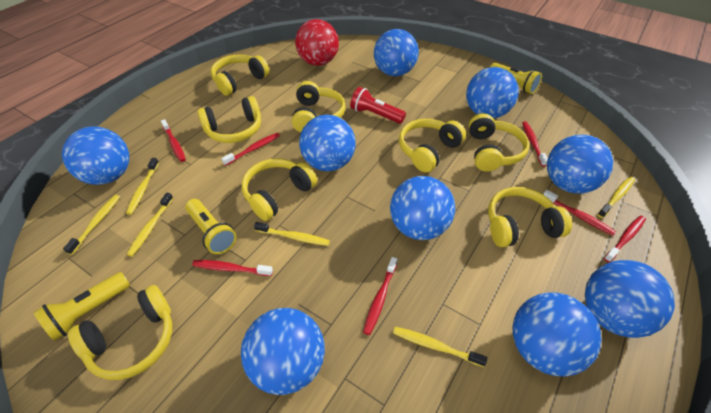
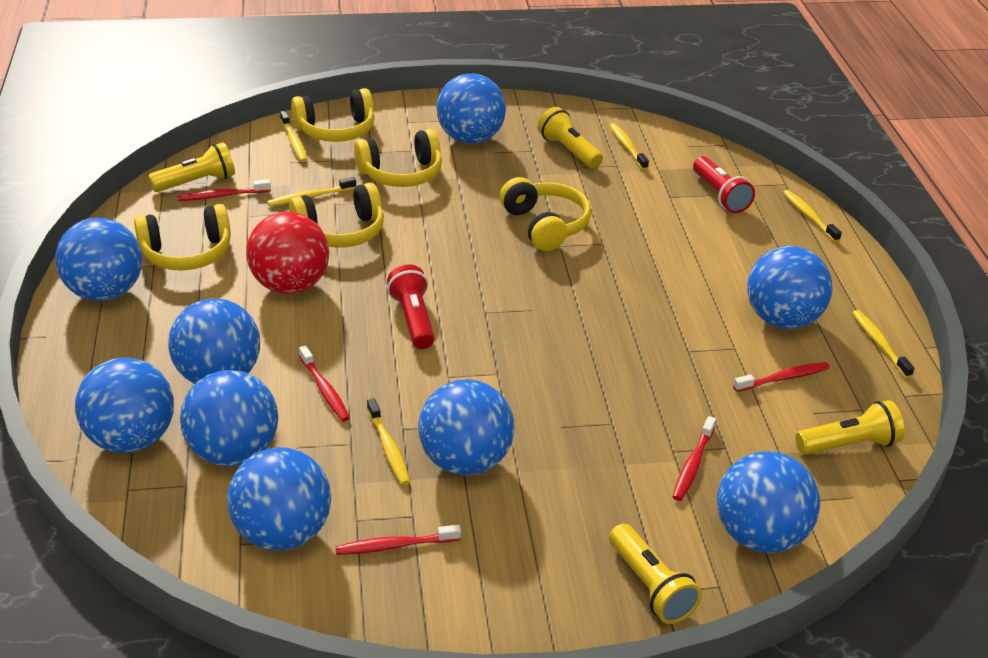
red flashlight: [350,87,406,124] = 1 -> [387,265,435,349] [693,156,755,213] = 2
red toothbrush: [161,119,186,162] [192,260,273,276] [221,133,280,166] [363,257,397,335] [522,122,548,167] [543,190,616,236] [604,216,646,263] = 7 -> [178,179,271,201] [299,345,350,422] [335,525,461,555] [673,416,716,501] [733,362,830,392] = 5
yellow flashlight: [33,272,130,341] [185,199,237,254] [490,63,542,94] = 3 -> [148,142,235,192] [538,107,603,168] [609,523,702,624] [795,400,905,455] = 4
yellow headphones: [68,285,172,380] [197,96,261,143] [211,54,269,96] [242,158,317,221] [292,81,346,132] [399,119,466,172] [469,113,529,172] [488,187,572,247] = 8 -> [134,204,231,271] [289,183,384,248] [291,88,375,142] [354,129,442,187] [500,177,591,251] = 5

